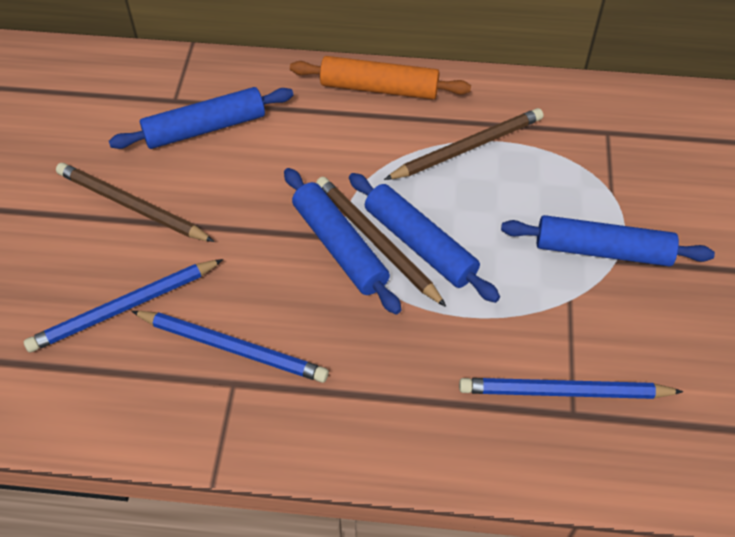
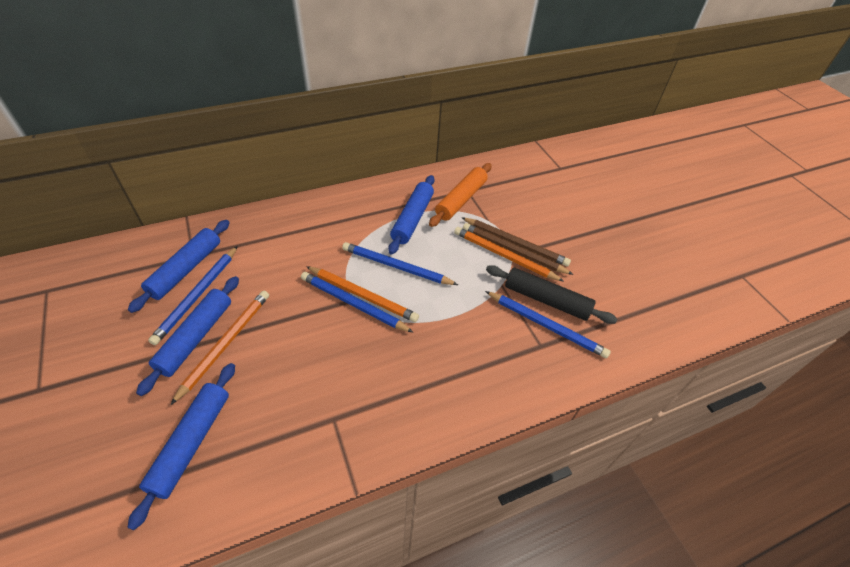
black rolling pin: none = 0 -> [486,265,617,324] = 1
blue pencil: [24,259,223,353] [131,311,329,383] [459,378,683,399] = 3 -> [148,246,238,345] [301,272,414,333] [342,242,458,285] [485,291,611,358] = 4
brown pencil: [56,163,215,242] [316,176,446,307] [384,108,543,180] = 3 -> [461,217,571,267] [463,223,574,275] = 2
orange pencil: none = 0 -> [171,290,269,405] [306,266,419,322] [454,227,564,282] = 3

